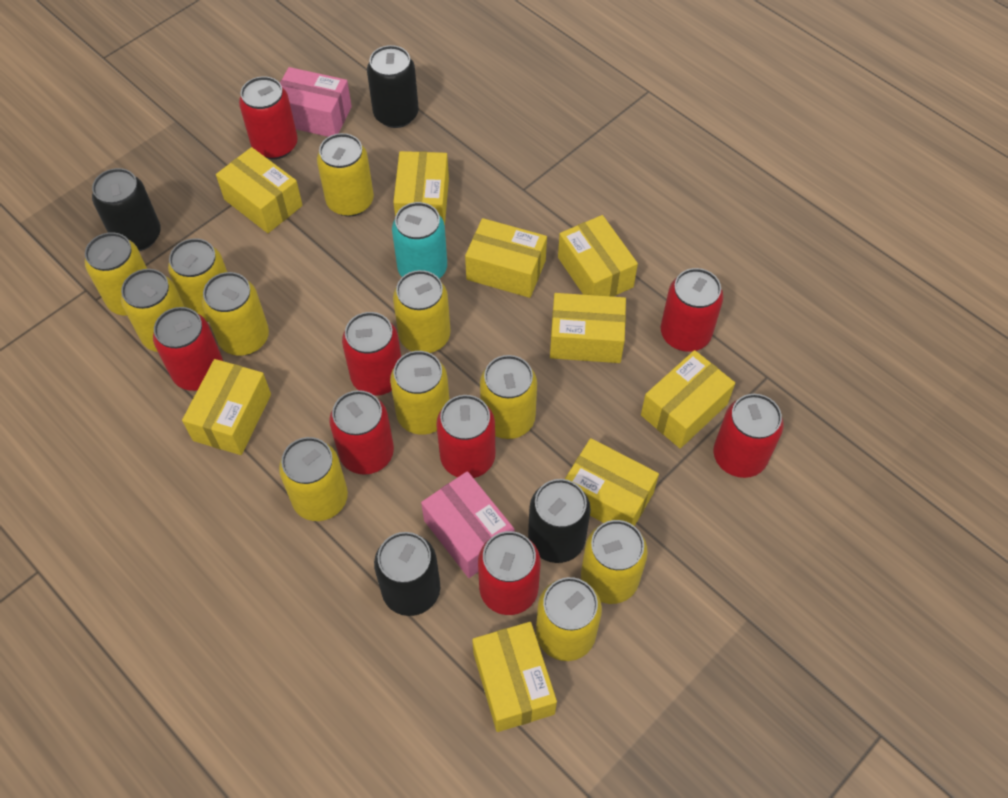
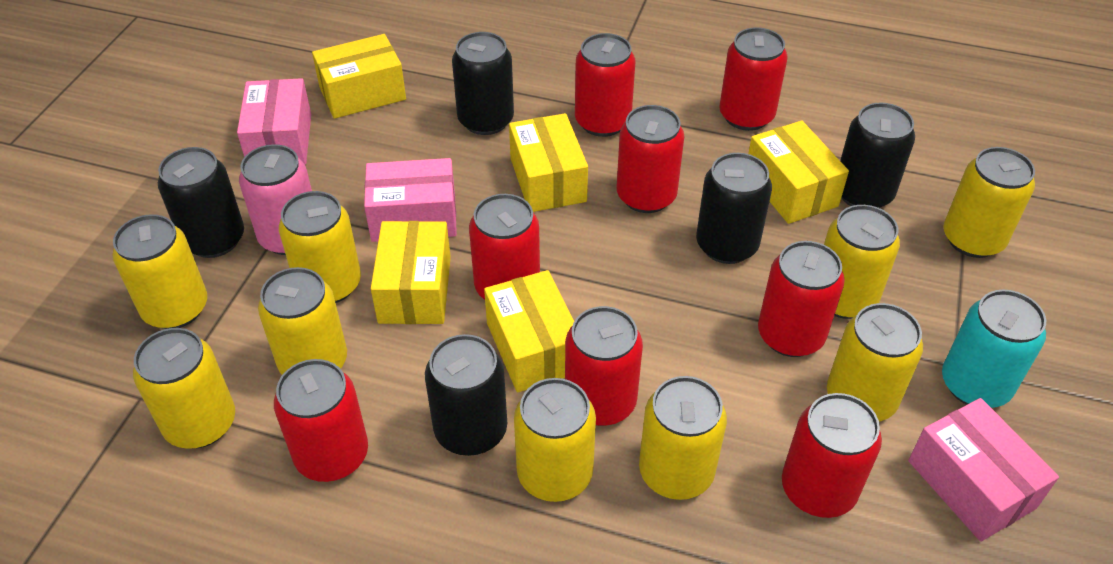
black can: [92,168,161,251] [367,45,419,128] [374,532,440,616] [528,479,591,563] = 4 -> [158,147,244,258] [425,334,507,456] [452,32,514,135] [696,153,772,264] [840,102,915,208] = 5
pink box: [280,67,352,137] [421,471,514,578] = 2 -> [237,78,311,165] [364,158,457,242] [908,398,1059,542] = 3
pink can: none = 0 -> [239,144,312,255] = 1
yellow box: [182,359,271,455] [216,147,303,233] [393,151,449,225] [465,218,547,298] [472,622,557,732] [550,293,626,363] [558,215,638,297] [565,438,659,526] [641,350,735,448] = 9 -> [312,34,406,119] [371,221,451,324] [484,270,574,392] [509,113,588,212] [748,121,849,224] = 5
yellow can: [85,232,147,316] [121,269,184,352] [168,238,227,322] [202,272,269,356] [279,437,348,521] [317,133,374,217] [390,351,449,435] [393,270,451,353] [480,355,537,439] [536,577,602,661] [581,520,648,604] = 11 -> [113,214,207,329] [133,328,235,449] [258,267,347,375] [279,191,361,303] [514,378,596,502] [639,376,727,500] [824,205,900,319] [827,303,923,421] [944,147,1035,258] = 9

